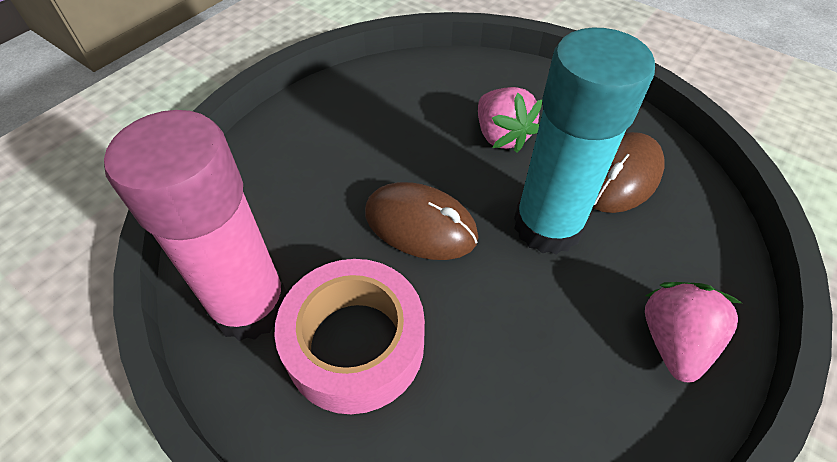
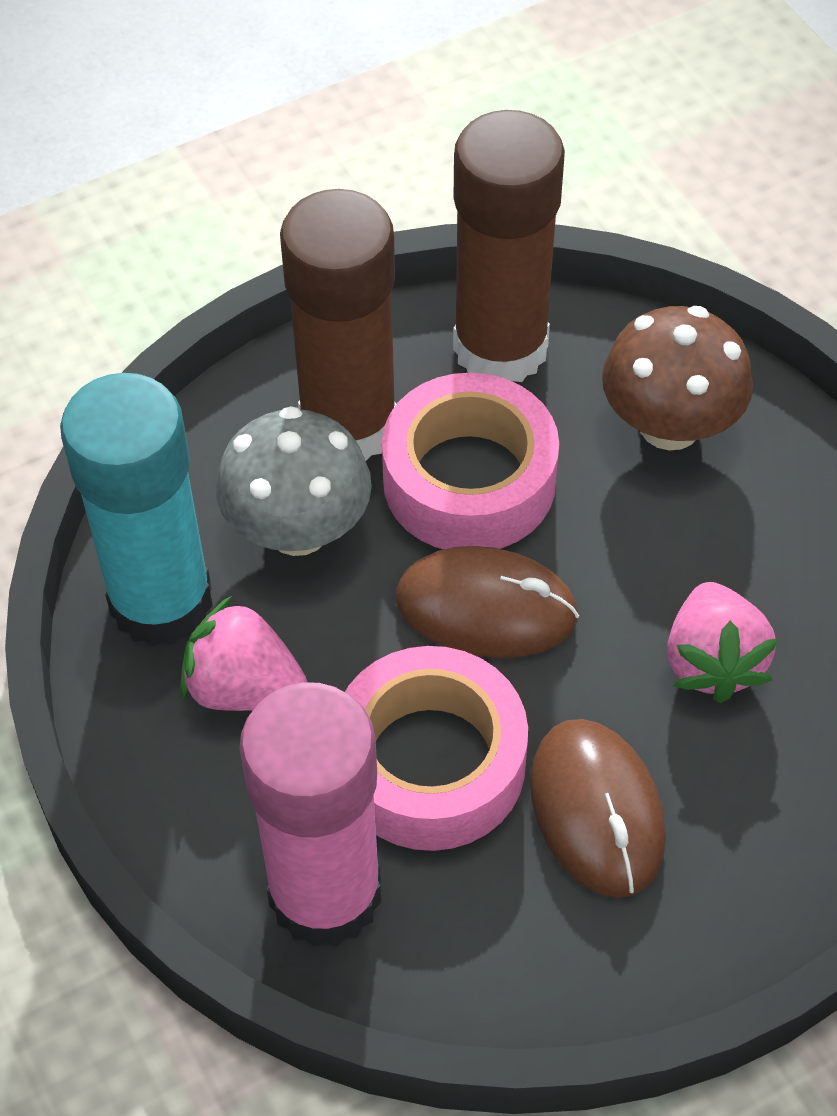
brown glue stick: none = 0 -> [280,189,396,461] [453,110,565,382] = 2
brown mushroom: none = 0 -> [602,306,753,451] = 1
grey mushroom: none = 0 -> [216,406,372,556] = 1
pink tape: [274,259,425,414] = 1 -> [345,646,528,851] [382,373,559,549] = 2

